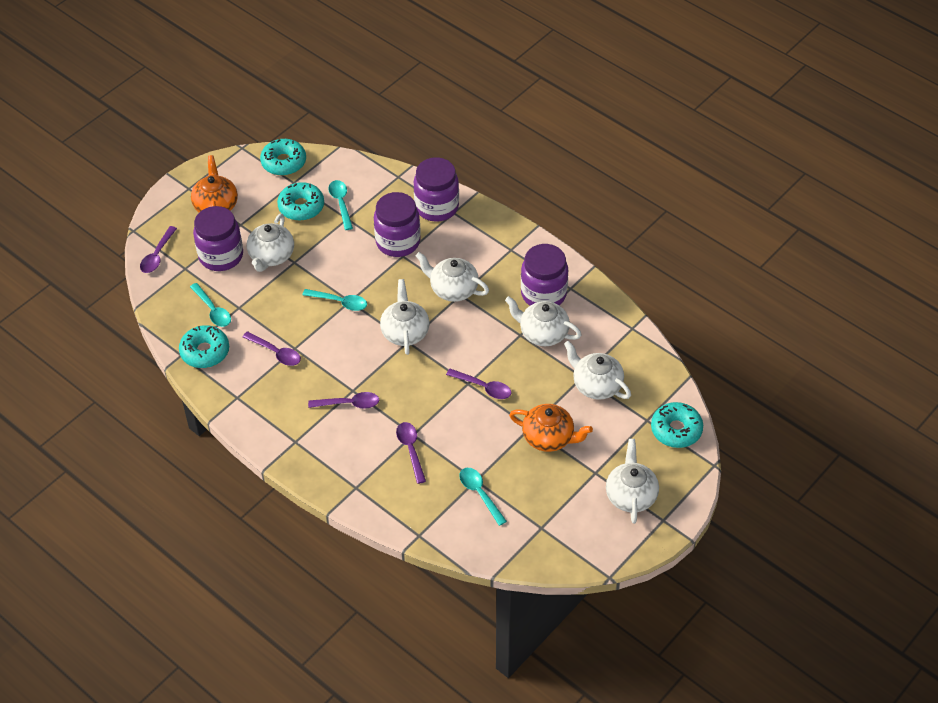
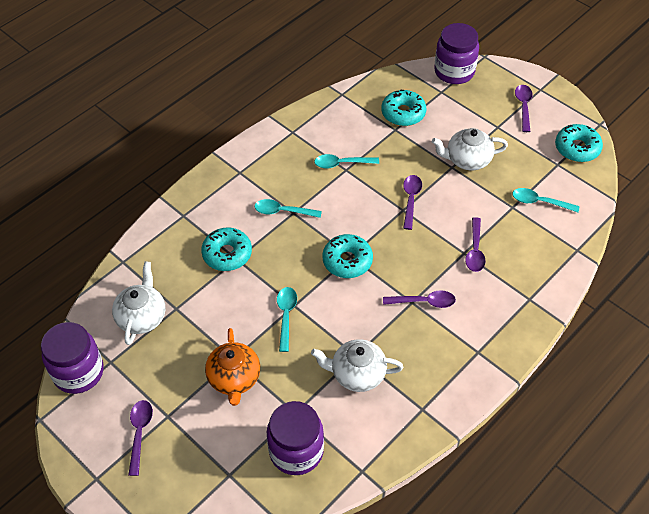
orange teapot: [191,155,238,212] [509,404,593,452] = 2 -> [205,328,260,406] = 1
purple jar: [193,206,243,271] [374,192,421,257] [414,157,459,222] [521,244,568,306] = 4 -> [41,322,104,394] [267,401,324,475] [434,23,479,84] = 3
white teapot: [247,214,294,272] [380,279,429,355] [416,252,489,302] [505,296,582,346] [564,340,631,400] [606,439,659,524] = 6 -> [112,261,166,345] [311,339,404,392] [432,128,508,170] = 3

